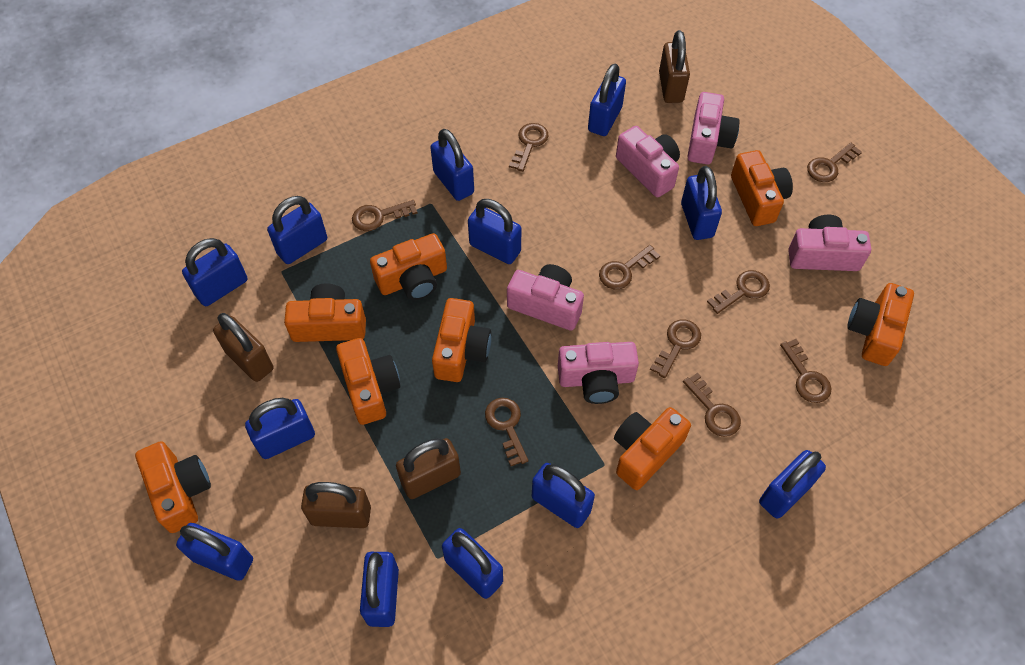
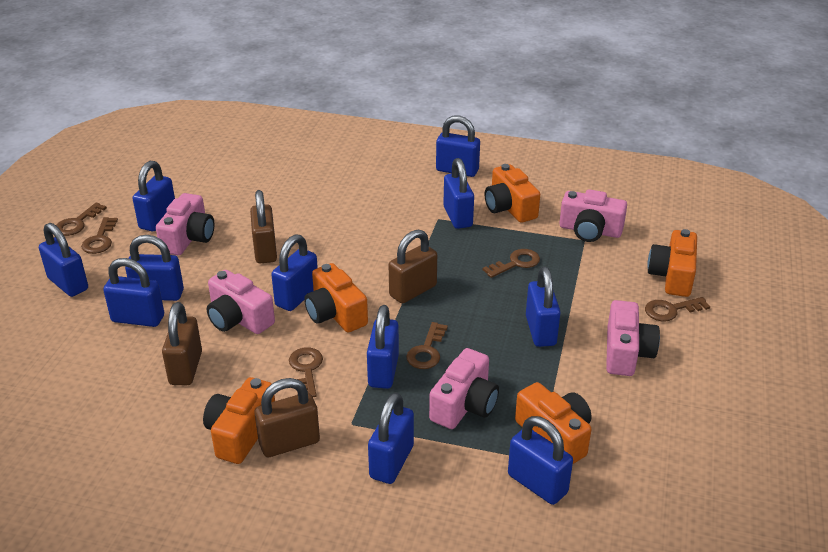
blue padlock: [176,523,253,581] [182,238,247,306] [245,398,315,459] [267,196,327,264] [360,552,399,627] [430,129,474,201] [442,528,503,599] [468,199,521,264] [532,463,595,528] [588,64,626,136] [681,166,722,240] [759,450,826,519] = 12 -> [39,223,88,297] [103,258,164,327] [125,235,184,301] [132,161,175,231] [271,234,318,311] [367,305,399,389] [368,392,414,484] [436,115,480,177] [443,158,474,229] [508,416,573,505] [526,266,561,347] = 11
brown key: [352,200,418,231] [485,398,528,466] [509,123,549,172] [599,245,660,289] [650,320,701,378] [683,373,741,437] [707,270,770,314] [780,339,832,403] [807,143,862,182] = 9 -> [56,203,107,236] [81,217,118,254] [289,347,323,397] [406,322,448,369] [482,249,540,278] [645,297,710,321] = 6
orange camera: [135,441,211,533] [284,283,366,342] [336,338,401,425] [370,233,447,300] [432,298,491,382] [614,407,691,490] [731,150,793,226] [847,283,914,366] = 8 -> [203,377,275,464] [304,263,368,332] [485,164,540,223] [515,382,592,464] [647,229,697,297] = 5

